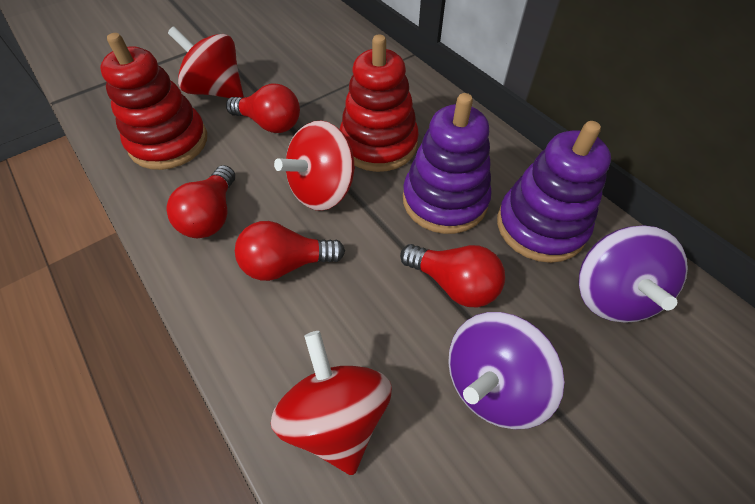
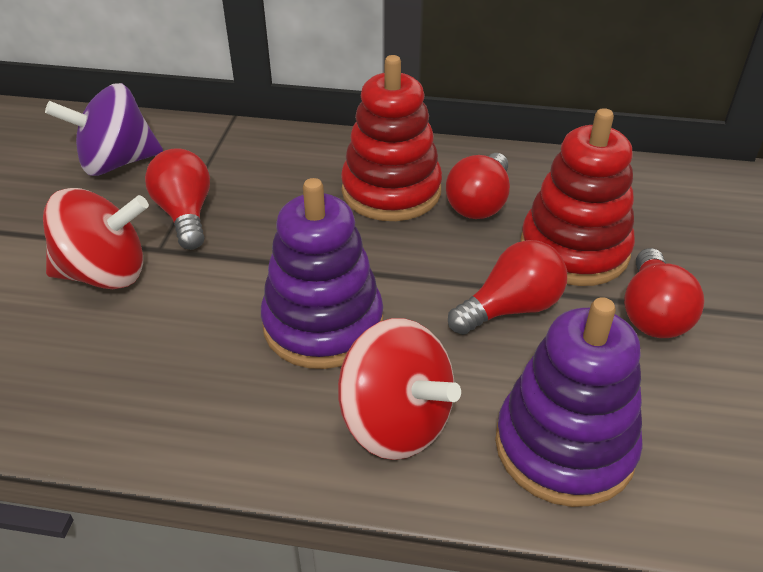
purple spinning top: [448,312,564,429] [579,225,688,323] = 2 -> [45,83,163,176] = 1
red spinning top: [168,26,244,98] [271,331,392,475] [274,121,355,211] = 3 -> [43,188,149,289] [338,318,461,460] = 2

